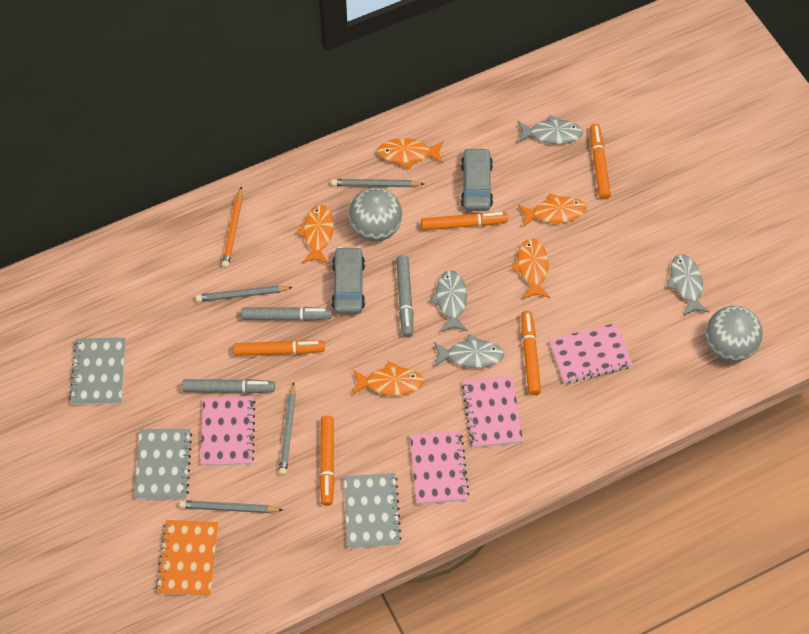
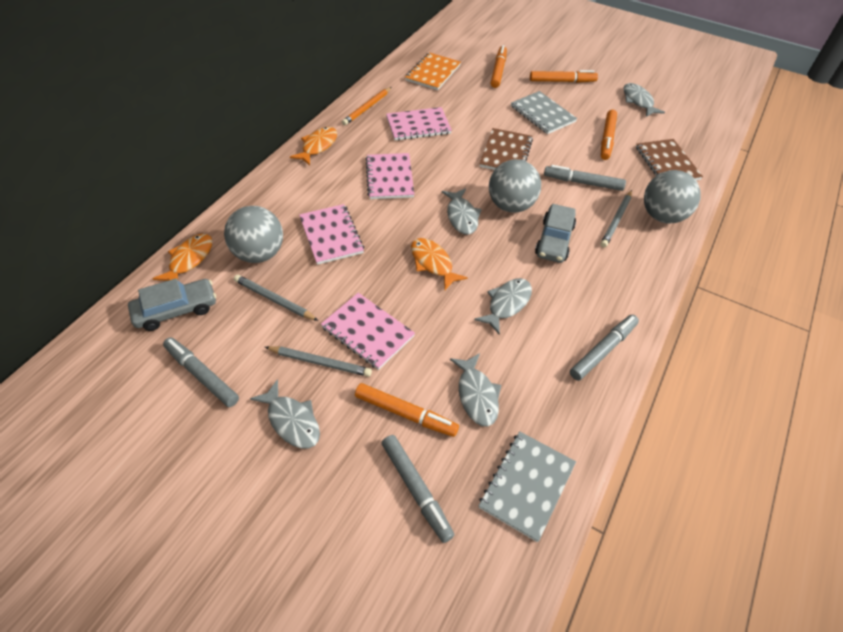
brown notebook: none = 0 -> [480,128,533,170] [636,139,703,180] = 2
grey ball: [349,188,402,241] [706,306,763,362] = 2 -> [224,206,283,263] [489,159,541,213] [644,170,701,224] = 3
grey fish: [430,270,468,332] [434,334,504,368] [518,115,583,144] [666,254,710,316] = 4 -> [250,379,320,448] [442,188,482,235] [450,353,501,427] [474,278,532,335] [624,83,665,117] = 5
grey marker: [182,379,275,394] [241,307,332,321] [396,255,413,337] = 3 -> [163,337,239,407] [382,435,454,543] [544,165,626,191] [570,315,639,381] = 4
grey notebook: [69,338,126,405] [134,429,192,499] [344,473,402,548] = 3 -> [479,431,576,542] [511,91,577,134] = 2
grey pencil: [179,500,283,513] [196,285,293,302] [279,382,296,475] [331,179,424,187] = 4 -> [234,275,319,321] [265,346,372,377] [601,190,632,247] = 3
orange fish: [296,205,334,264] [352,361,424,396] [377,138,443,169] [512,238,550,299] [518,193,587,227] = 5 -> [152,234,212,281] [290,127,337,165] [411,238,468,290] = 3
orange marker: [233,340,325,356] [320,416,335,506] [421,212,508,230] [521,311,541,395] [590,124,611,199] = 5 -> [355,383,459,437] [491,45,507,88] [530,70,598,83] [601,110,617,160] = 4

